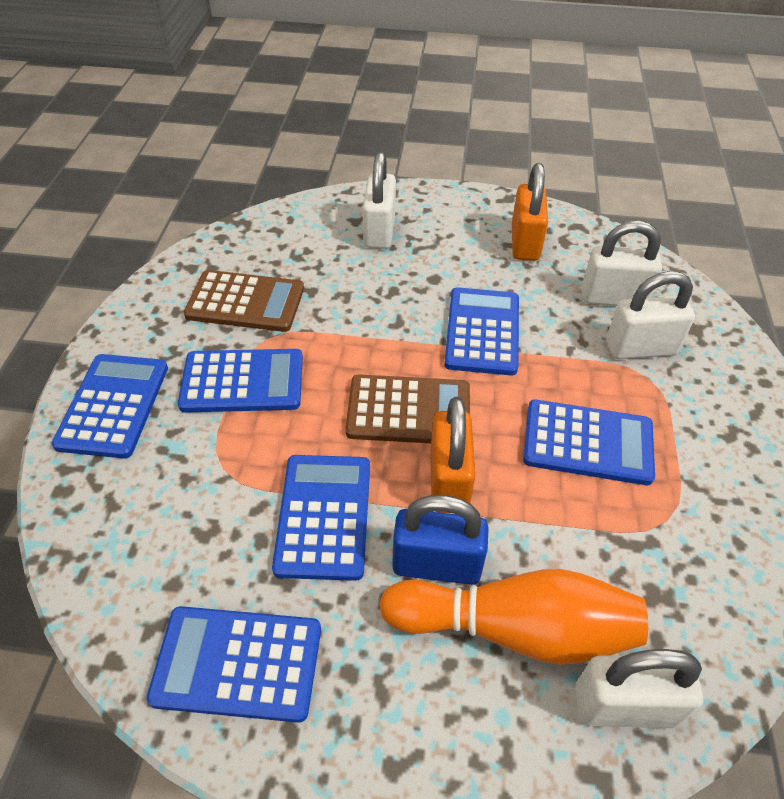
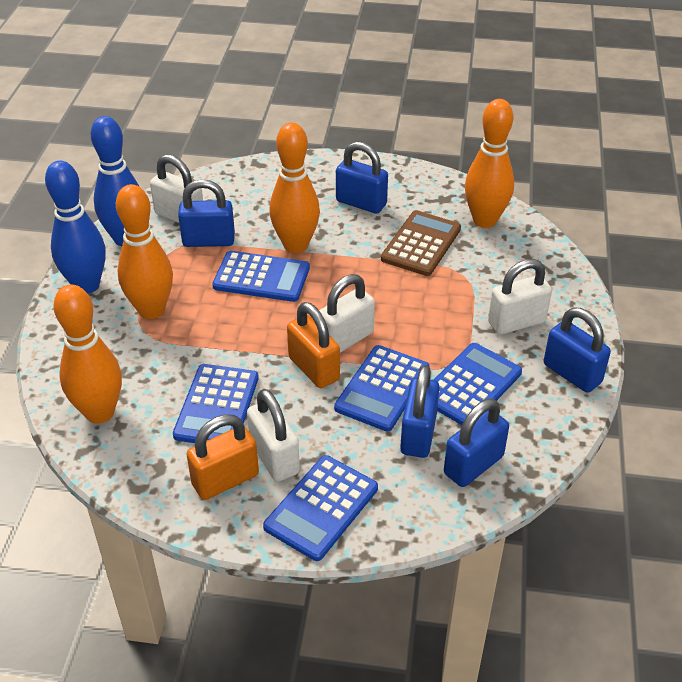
blue bowling pin: none = 0 -> [45,161,106,294] [91,116,139,246] = 2
blue calculator: [51,354,168,459] [147,606,321,723] [178,349,303,413] [272,455,370,581] [444,287,519,376] [523,400,655,485] = 6 -> [173,364,259,443] [212,251,310,302] [263,455,378,561] [334,345,430,432] [434,343,522,425] = 5
blue padlock: [392,495,489,585] = 1 -> [178,179,235,247] [336,142,388,214] [400,365,440,458] [444,399,509,487] [544,308,611,393] = 5
brown calculator: [184,270,304,332] [345,375,470,443] = 2 -> [381,210,461,276] = 1
orange bowling pin: [379,569,648,665] = 1 -> [54,285,122,424] [116,184,173,319] [269,122,320,253] [465,99,514,228] = 4

